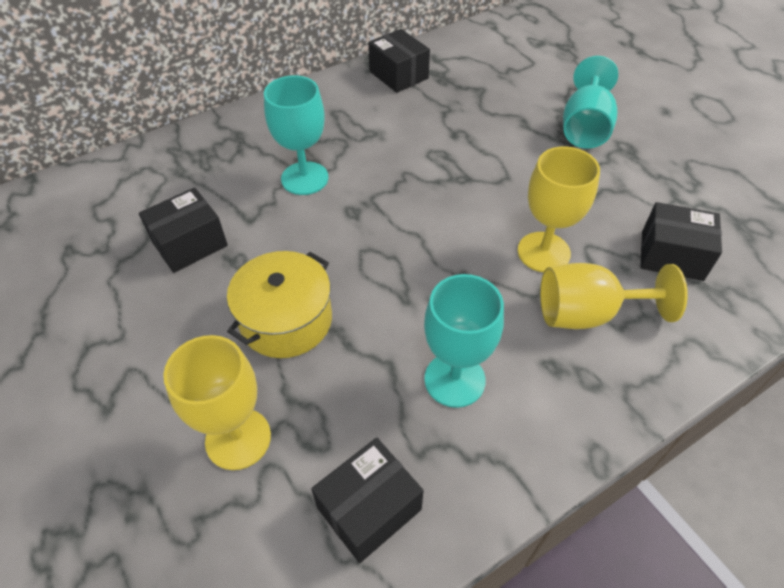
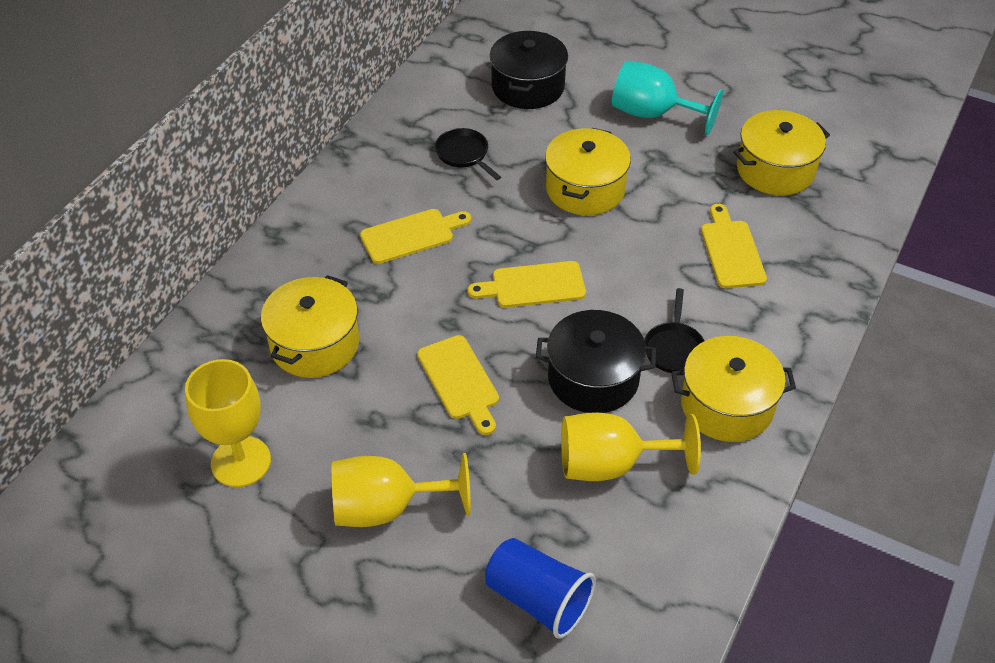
black box: [139,187,228,273] [311,437,424,563] [368,29,430,93] [640,202,722,281] = 4 -> none = 0
black pan: none = 0 -> [435,128,501,180] [644,288,704,373] = 2
black pot: none = 0 -> [490,31,568,109] [536,310,656,413] = 2
blue cup: none = 0 -> [485,538,596,639] = 1
turquoise goblet: [264,76,328,195] [424,274,504,408] [563,56,618,148] = 3 -> [612,60,723,135] = 1
yellow cutting board: none = 0 -> [360,209,471,264] [417,335,499,435] [468,261,586,308] [701,204,767,288] = 4
yellow pot: [227,251,332,358] = 1 -> [261,275,359,378] [545,128,631,215] [671,336,796,442] [733,110,830,195] = 4

